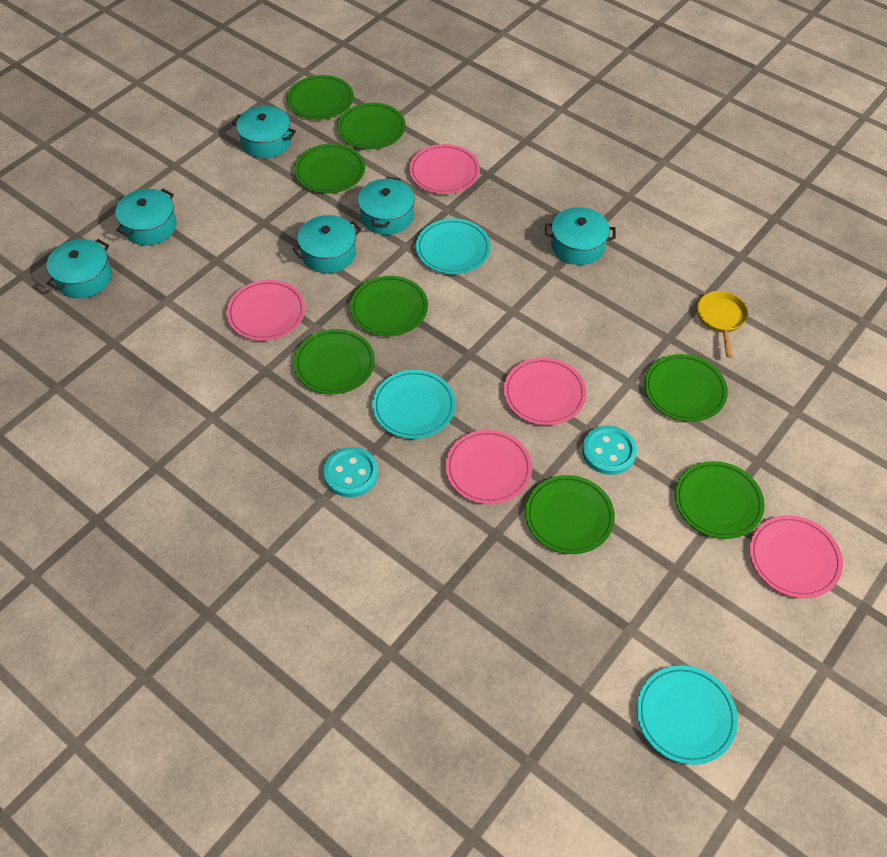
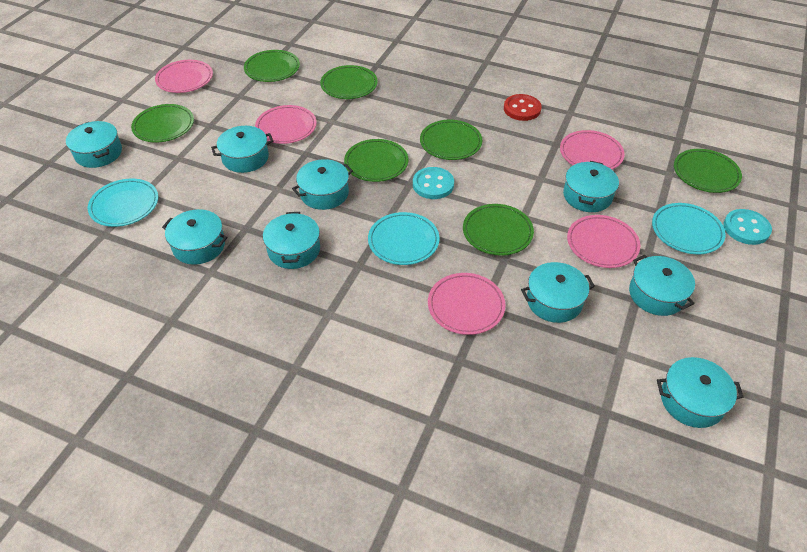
green plate: [287,75,354,120] [294,144,365,193] [294,329,375,395] [337,103,406,149] [350,276,428,336] [525,475,615,554] [644,354,728,422] [675,461,765,539] = 8 -> [131,104,194,143] [244,50,300,82] [320,65,378,99] [344,139,408,182] [420,120,482,160] [463,204,534,256] [674,149,742,193] = 7
red button: none = 0 -> [504,94,542,121] = 1
turquoise pot: [46,239,112,299] [115,189,177,245] [232,106,296,158] [292,215,361,273] [358,177,415,235] [545,207,616,265] = 6 -> [66,121,122,168] [162,209,227,265] [211,126,273,173] [263,212,320,269] [292,159,353,210] [521,262,595,323] [563,161,619,212] [629,255,695,316] [657,357,744,428] = 9
yellow pan: [697,291,748,358] = 1 -> none = 0

